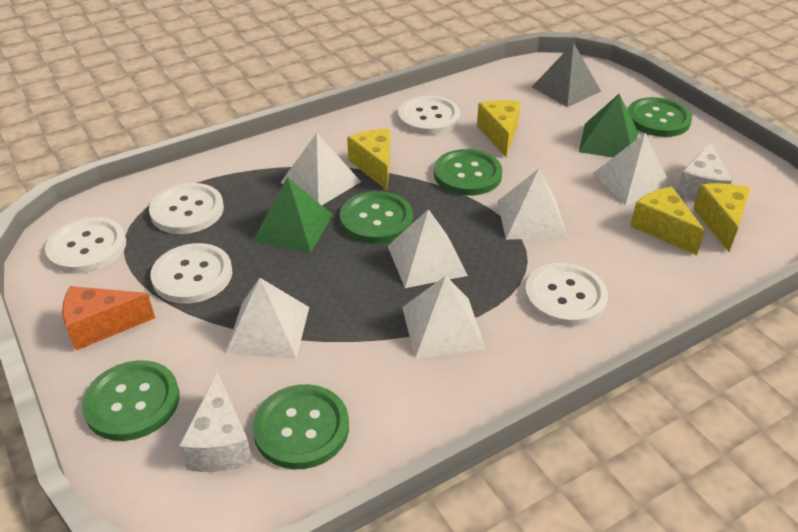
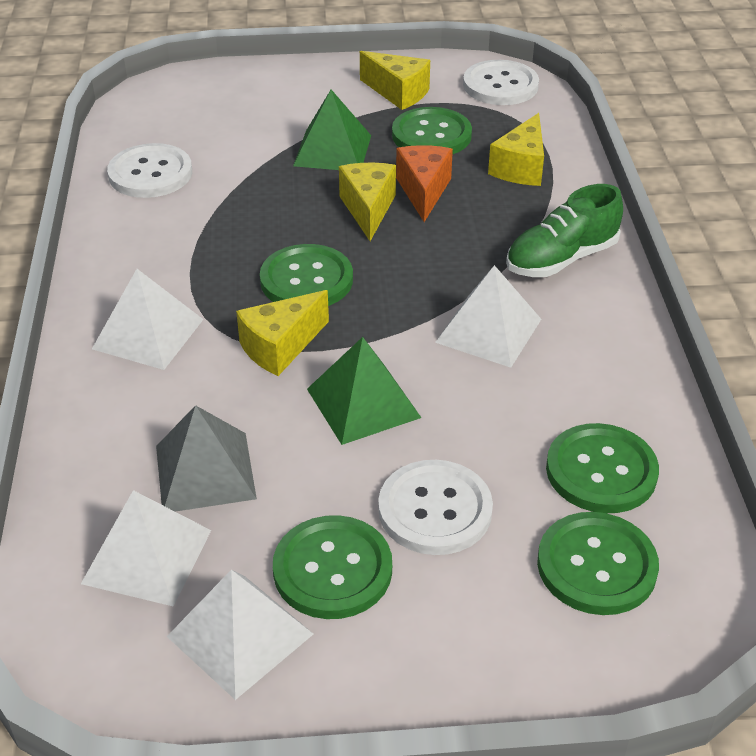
green shoe: none = 0 -> [506,184,623,277] = 1
white button: [45,217,126,274] [149,183,224,234] [151,243,232,304] [398,96,460,135] [525,263,608,326] = 5 -> [107,143,192,198] [378,460,493,555] [463,60,539,105] = 3
white cheese: [179,372,253,472] [676,142,732,201] = 2 -> none = 0
white pyramid: [225,278,309,359] [280,133,361,205] [388,209,468,288] [402,276,486,359] [497,169,568,240] [593,133,672,206] = 6 -> [81,490,211,607] [92,269,204,370] [167,570,313,700] [435,265,541,367] = 4

